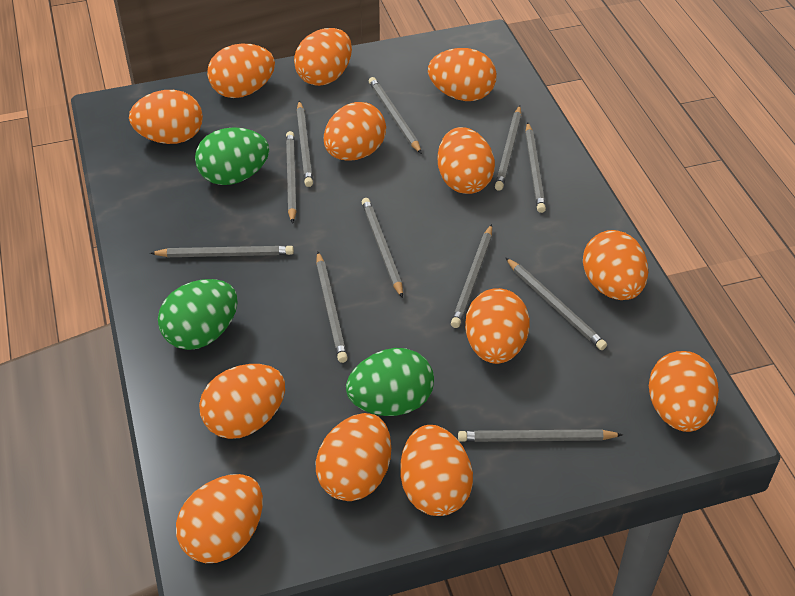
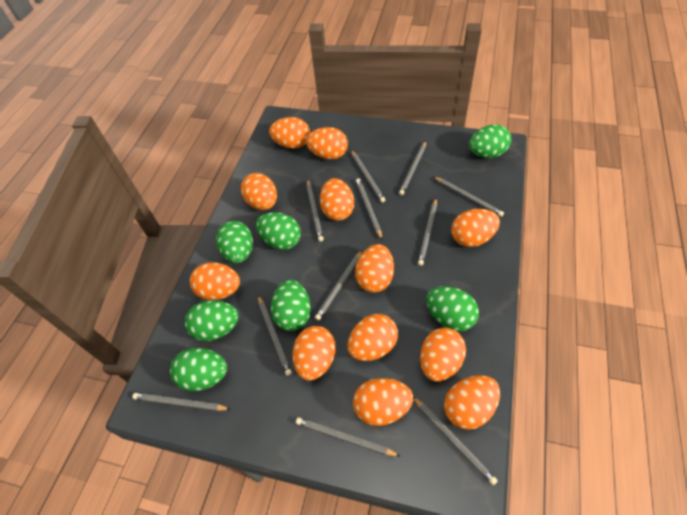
green egg: [158,279,238,350] [195,127,269,185] [346,348,434,416] = 3 -> [170,348,227,391] [185,300,239,341] [216,221,253,263] [256,212,301,250] [271,280,311,331] [426,286,479,332] [469,124,511,158] = 7
orange egg: [129,90,203,144] [176,474,263,563] [199,364,285,439] [207,44,275,98] [294,28,352,86] [316,413,391,501] [324,102,386,161] [401,425,473,516] [428,48,497,101] [437,127,495,194] [465,288,530,364] [583,230,648,300] [649,351,719,432] = 13 -> [190,263,240,300] [241,173,277,210] [269,117,310,149] [292,326,336,381] [306,127,348,160] [320,178,354,221] [347,314,398,361] [353,378,413,426] [355,244,394,293] [420,328,466,382] [444,375,500,430] [451,209,500,247] = 12

